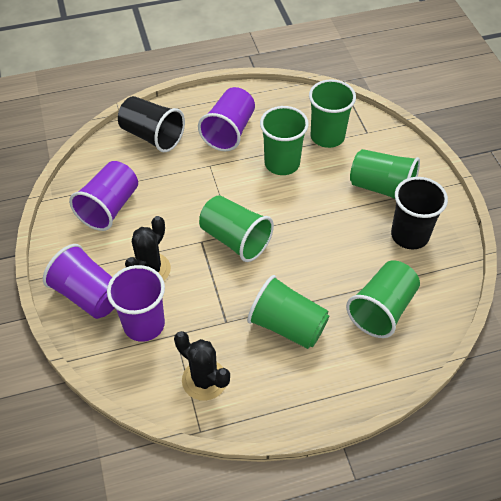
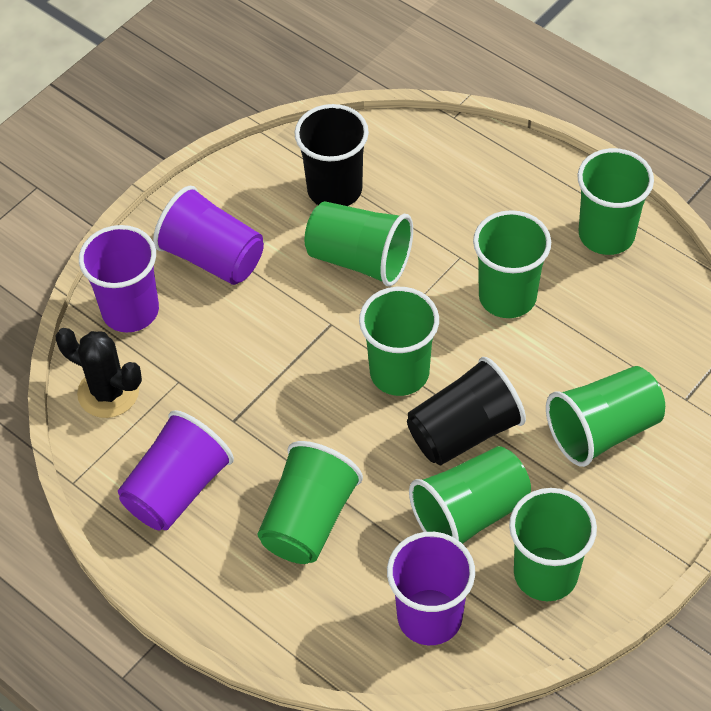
black cactus: [125,216,171,281] [174,331,230,401] = 2 -> [55,328,142,418] = 1
green cup: [199,195,274,262] [247,275,329,349] [260,106,309,175] [309,79,356,148] [346,260,420,338] [350,149,420,199] = 6 -> [257,441,363,564] [304,201,413,286] [359,287,439,396] [409,446,531,544] [473,210,551,318] [509,488,597,601] [546,366,665,467] [577,148,654,255] = 8

